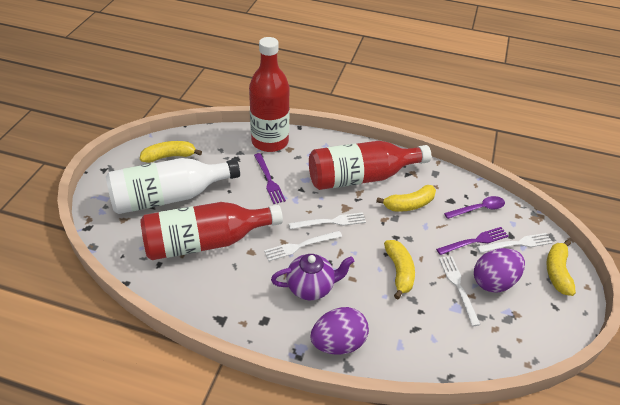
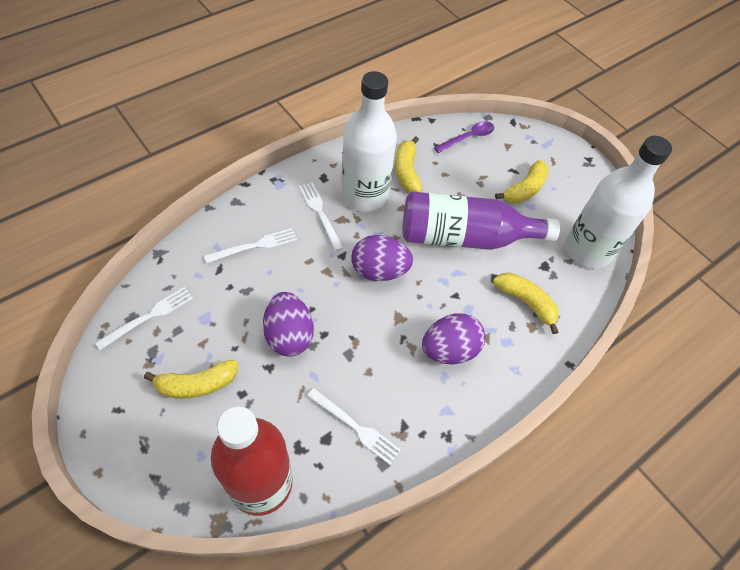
purple bottle: none = 0 -> [403,192,560,250] = 1
purple egg: [310,307,369,355] [474,248,525,292] = 2 -> [263,292,314,357] [351,235,413,281] [422,313,486,364] = 3
purple fork: [254,153,286,204] [436,227,509,255] = 2 -> none = 0
purple teapot: [271,254,354,300] = 1 -> none = 0
red bottle: [140,202,283,260] [249,37,290,152] [309,141,431,190] = 3 -> [211,406,293,516] = 1
white bottle: [106,158,240,214] = 1 -> [341,71,397,212] [565,136,672,269] = 2

